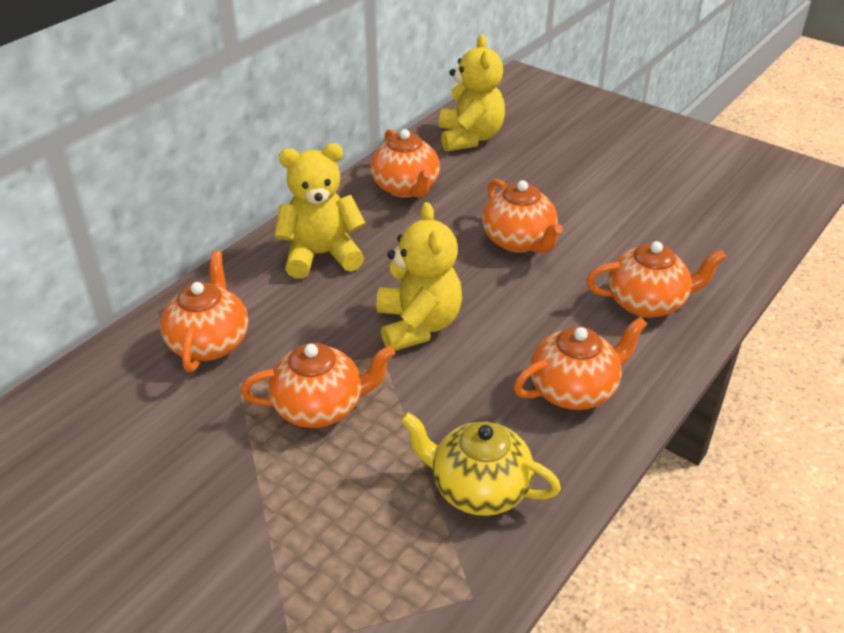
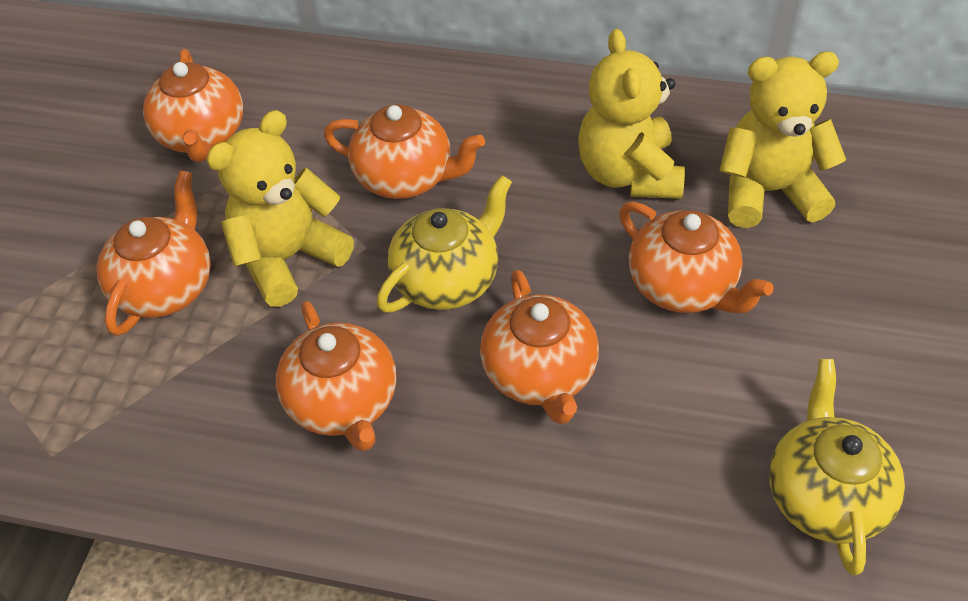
yellow teapot: [400,412,561,516] = 1 -> [377,175,512,312] [769,359,905,575] = 2

